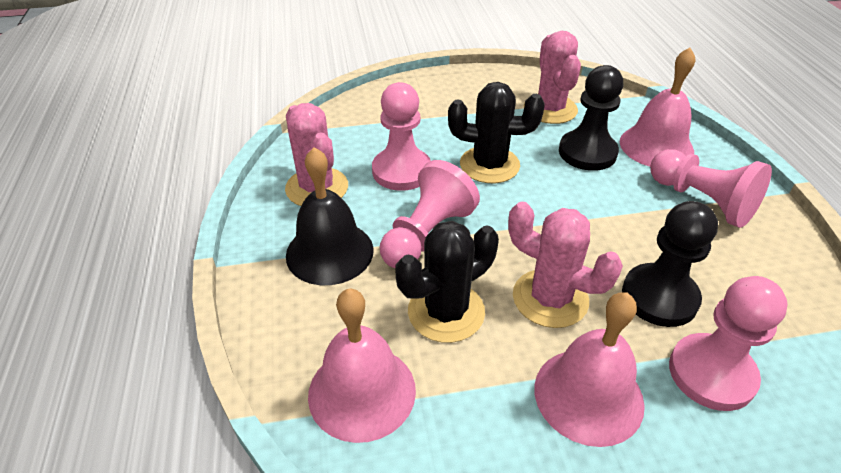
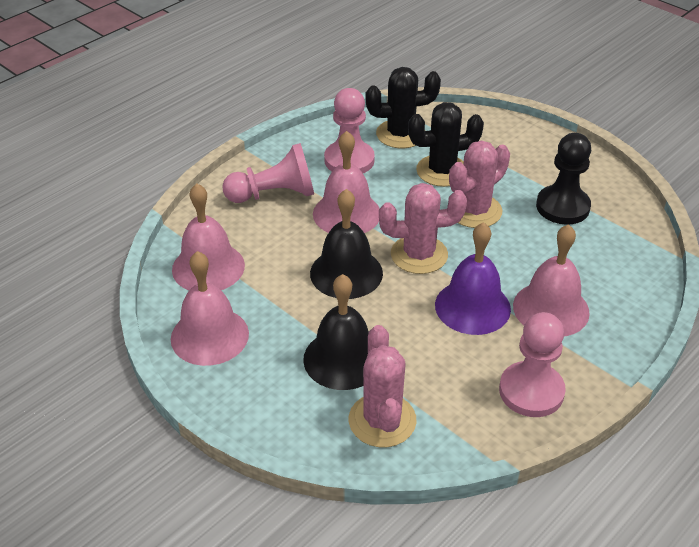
black bell: [286,147,374,285] = 1 -> [303,274,369,390] [310,189,383,299] = 2
black pawn: [559,65,623,171] [622,201,718,327] = 2 -> [536,133,591,225] = 1
pink bell: [308,288,416,443] [534,292,645,447] [620,48,695,167] = 3 -> [171,251,249,366] [172,183,245,290] [313,131,380,233] [513,224,590,337] = 4
pink pawn: [372,82,431,191] [380,160,480,268] [651,149,772,228] [669,276,788,411] = 4 -> [222,143,314,203] [324,88,375,173] [499,312,566,417] = 3
purple bell: none = 0 -> [435,222,511,335] = 1

